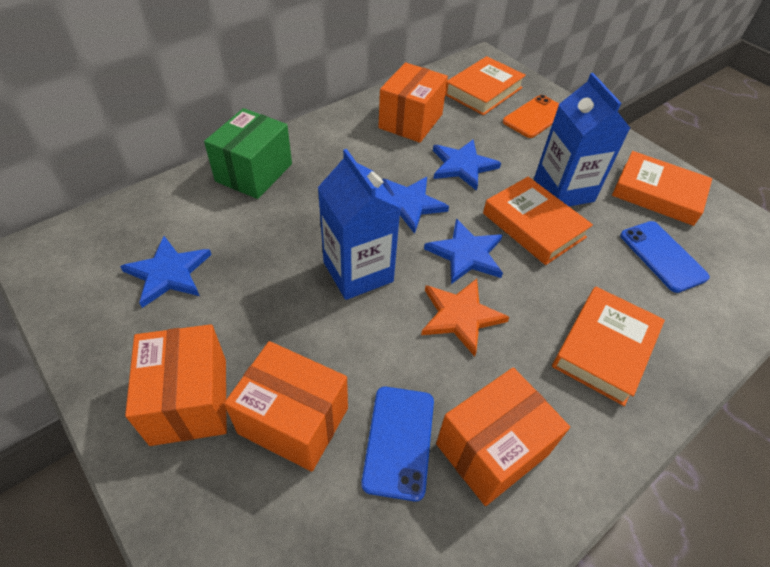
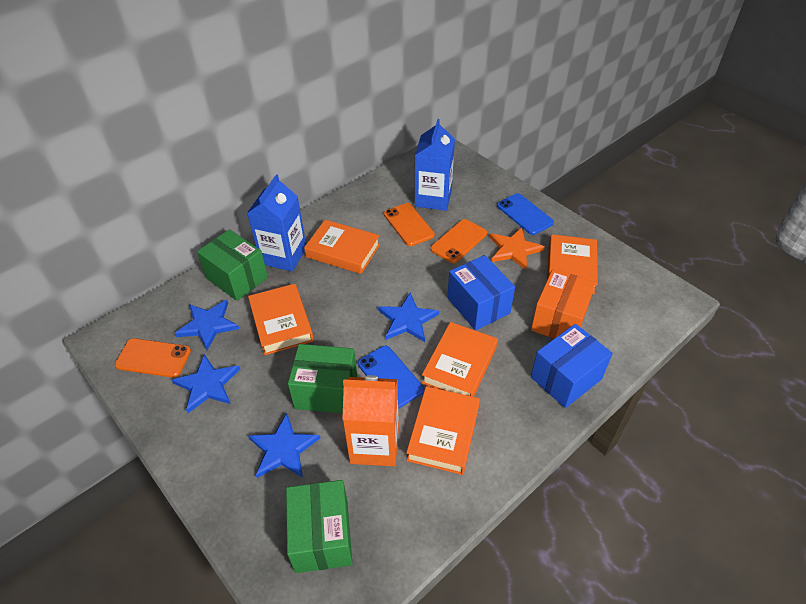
blue box: none = 0 -> [447,255,515,331] [531,324,613,408] = 2
green box: [204,108,292,199] = 1 -> [197,229,268,301] [286,480,353,573] [288,344,357,414] = 3
orange book: [445,56,526,115] [483,177,593,265] [552,287,665,406] [612,151,712,226] = 4 -> [248,284,314,355] [304,220,380,274] [406,386,480,475] [422,322,498,397] [547,234,598,294] = 5
orange box: [125,324,227,446] [224,341,348,472] [378,62,448,143] [436,367,570,506] = 4 -> [531,269,596,339] = 1
orange carton: none = 0 -> [342,375,399,466] = 1
orange phone: [503,95,559,138] = 1 -> [115,338,191,378] [384,203,435,246] [430,219,487,263] = 3

